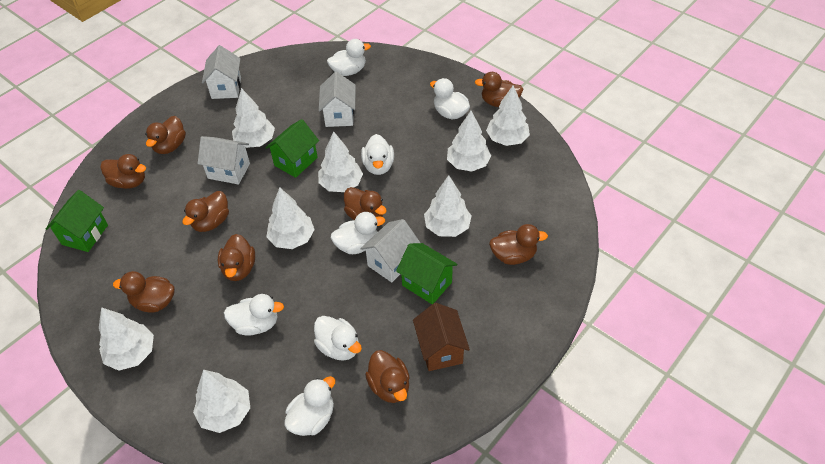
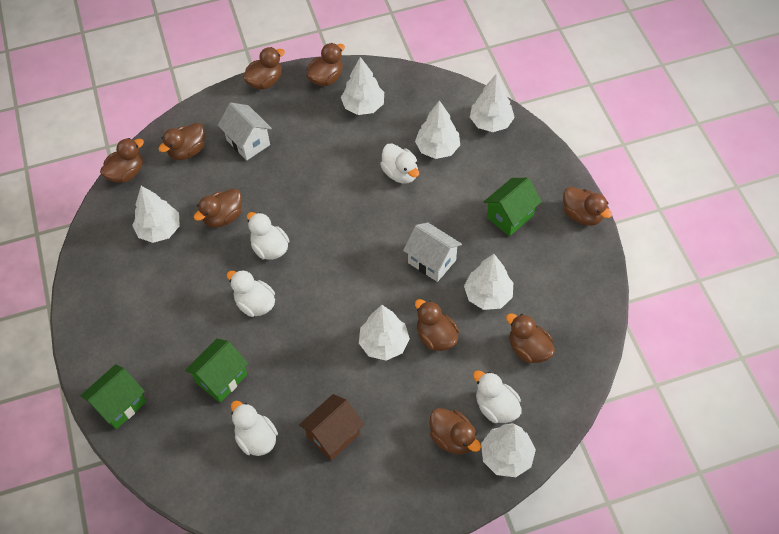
white duck: [224,294,284,336] [284,376,335,436] [314,316,362,361] [327,39,371,76] [331,212,385,254] [361,134,394,175] [430,78,470,119] = 7 -> [227,270,275,317] [231,400,278,456] [247,212,290,260] [380,143,419,184] [473,370,522,423] = 5
white house: [198,136,250,185] [202,45,241,99] [319,72,356,127] [360,219,420,282] = 4 -> [218,103,272,161] [403,223,462,282] = 2
white tree: [99,307,154,371] [193,370,250,433] [232,88,275,148] [266,187,315,249] [318,131,363,192] [424,175,472,237] [447,111,491,172] [486,85,530,146] = 8 -> [132,186,180,243] [341,57,384,115] [359,305,410,360] [415,100,460,159] [464,254,513,310] [470,73,515,132] [481,423,536,477] = 7

